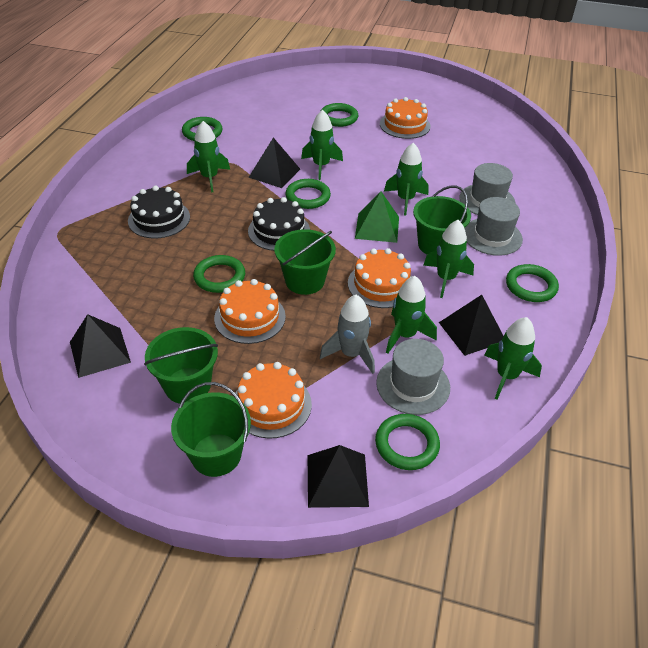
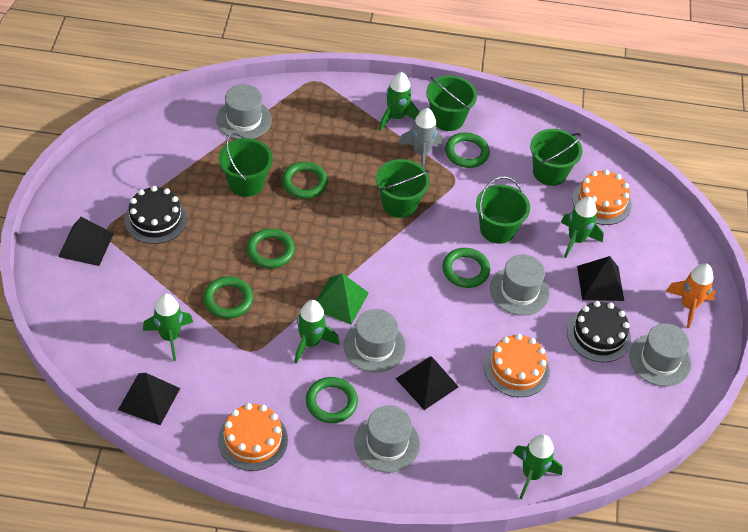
green bucket: [144,327,218,404] [171,382,251,477] [274,229,336,295] [413,185,471,254] = 4 -> [219,133,273,197] [376,159,430,218] [426,75,477,131] [476,176,530,244] [530,129,582,186] = 5
green rocket: [187,121,230,192] [301,110,343,180] [384,143,429,215] [386,276,437,354] [424,220,474,298] [484,317,542,400] = 6 -> [143,294,193,361] [294,300,339,364] [379,72,420,131] [513,434,563,499] [561,196,604,258] = 5
grey hat: [376,339,450,415] [459,163,515,215] [465,197,523,256] = 3 -> [216,84,272,139] [343,309,406,373] [354,405,420,473] [490,255,550,316] [629,323,691,386] = 5
orange cake: [214,279,286,344] [236,362,312,439] [348,248,412,308] [380,97,431,139] = 4 -> [218,403,288,471] [484,334,550,397] [572,170,632,225] = 3
orange rocket: none = 0 -> [665,263,715,328] = 1

